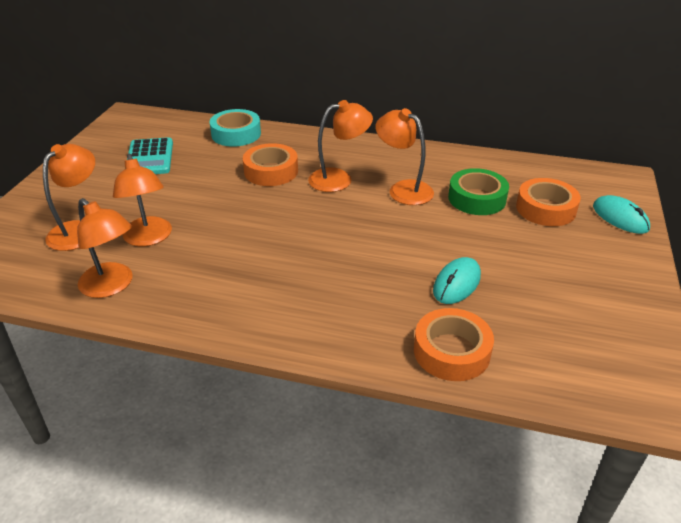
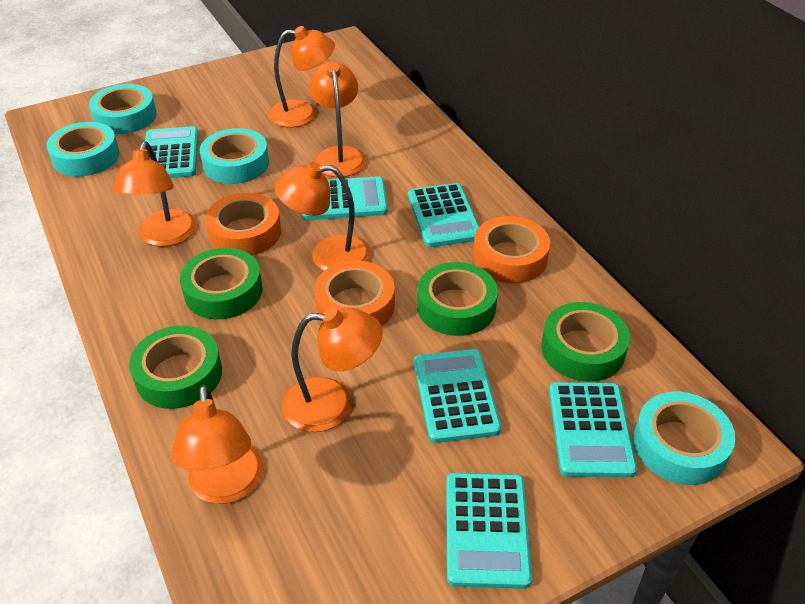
green tape: [448,168,509,215] = 1 -> [129,325,222,409] [180,248,263,319] [417,262,498,336] [541,302,630,382] = 4
orange lamp: [43,144,95,251] [77,198,133,298] [113,154,172,246] [308,100,373,192] [375,108,434,205] = 5 -> [114,141,196,247] [171,385,263,504] [268,26,335,127] [275,162,370,271] [282,307,383,432] [309,61,366,177] = 6
turquoise calculator: [127,137,173,174] = 1 -> [145,126,199,178] [302,176,388,220] [408,183,479,247] [414,349,501,443] [446,473,532,589] [549,382,637,478] = 6
turquoise mouse: [433,257,481,304] [593,195,650,234] = 2 -> none = 0
turquoise tape: [209,109,261,147] = 1 -> [46,122,119,177] [89,84,157,134] [200,128,269,184] [633,392,736,485] = 4

